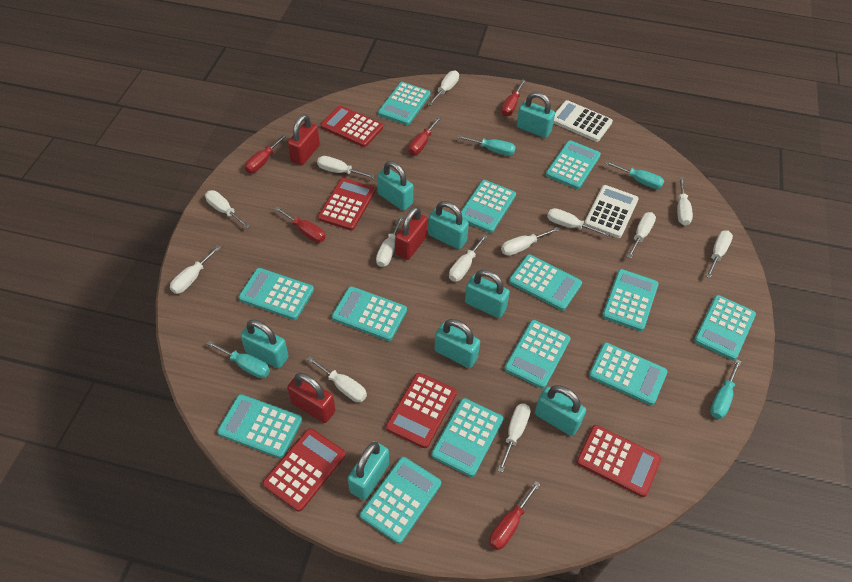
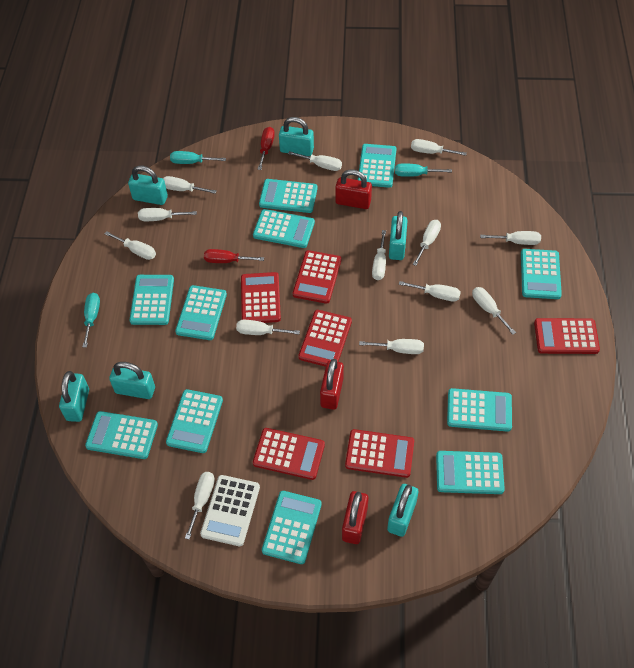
red calculator: [263,428,346,512] [318,178,376,230] [321,105,383,147] [386,373,457,448] [576,425,661,497] = 5 -> [241,272,281,323] [253,428,325,480] [293,250,341,304] [298,310,352,367] [345,429,414,478] [534,318,600,354] = 6
red screwdriver: [245,134,287,173] [275,206,325,243] [408,117,441,155] [489,481,540,550] [501,79,526,116] = 5 -> [204,249,264,263] [258,127,275,170] = 2
turquoise calculator: [217,394,302,458] [238,268,314,320] [332,286,407,341] [360,457,441,544] [378,82,431,125] [431,398,503,477] [461,180,516,233] [504,320,571,389] [509,254,582,311] [546,140,601,189] [589,343,668,405] [602,269,659,331] [694,295,756,360] = 13 -> [85,411,158,459] [130,275,174,325] [166,389,223,453] [175,285,227,340] [253,209,315,248] [259,179,317,213] [262,491,322,564] [358,144,397,188] [436,451,505,494] [447,388,512,432] [521,249,562,299] = 11
turquoise padlock: [240,319,289,368] [348,441,389,500] [377,161,413,211] [428,201,469,249] [434,319,480,368] [465,270,510,318] [517,92,555,138] [535,385,586,436] = 8 -> [59,371,89,422] [109,362,155,399] [128,165,168,205] [279,117,314,156] [387,484,419,537] [389,211,408,260] = 6
turquoise screwdriver: [207,340,270,378] [458,135,516,156] [605,161,664,189] [710,359,741,419] = 4 -> [82,293,100,348] [170,151,226,164] [395,163,452,177] = 3
white calculator: [553,100,613,142] [584,185,639,238] = 2 -> [200,475,260,546] = 1

